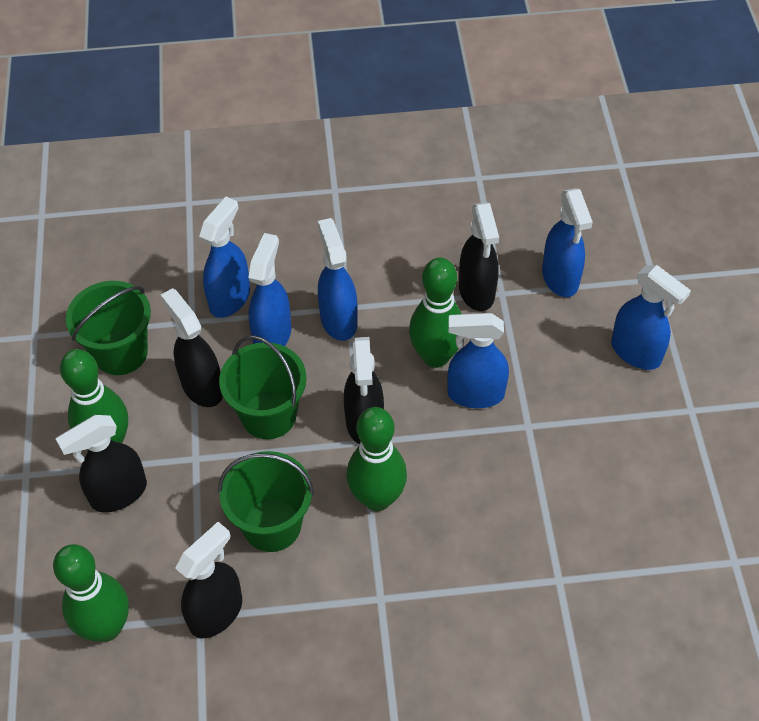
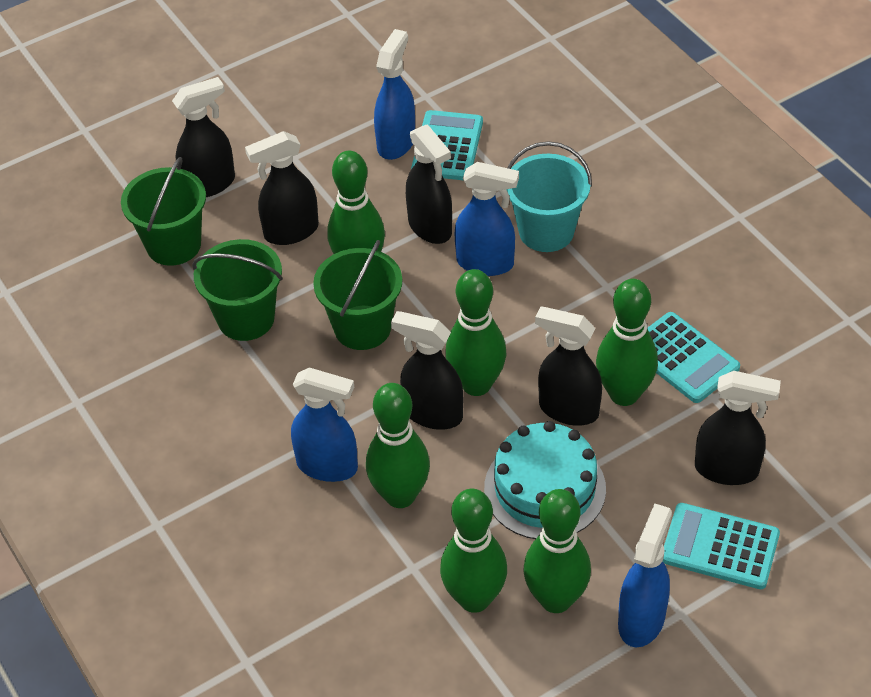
black spray bottle: [56,415,147,512] [161,288,223,407] [175,522,242,638] [344,337,384,444] [459,202,499,311] = 5 -> [172,77,235,197] [245,131,319,245] [391,311,463,430] [406,124,452,244] [535,306,602,426] [695,371,781,485] = 6
blue spray bottle: [199,197,250,318] [248,233,291,346] [318,218,358,341] [447,313,509,408] [542,188,593,297] [611,265,691,370] = 6 -> [291,367,358,482] [374,29,415,160] [455,162,519,276] [618,504,672,647] = 4
green bowling pin: [53,544,129,642] [60,349,128,443] [347,407,407,511] [409,257,464,368] = 4 -> [327,151,385,254] [366,383,430,508] [440,489,507,613] [445,269,506,396] [523,489,591,613] [596,279,658,406] = 6
turquoise bucket: none = 0 -> [506,141,592,252] = 1
turquoise cake: none = 0 -> [484,421,606,539] = 1
turquoise calculator: none = 0 -> [411,110,483,180] [647,312,740,403] [663,503,780,589] = 3

